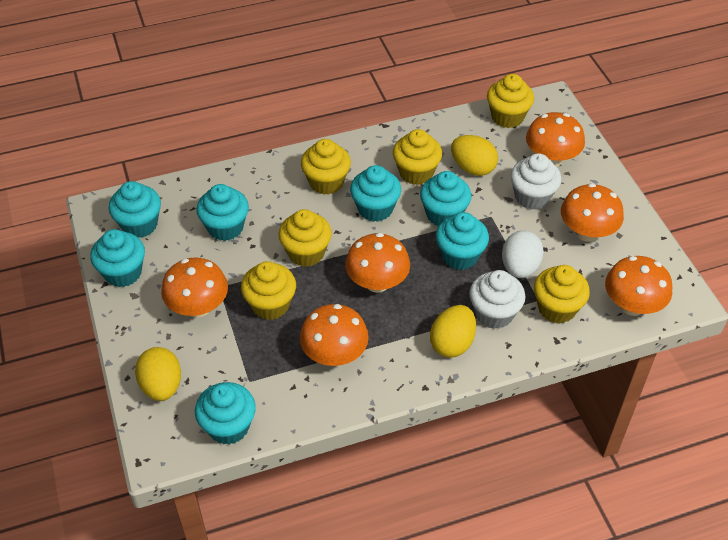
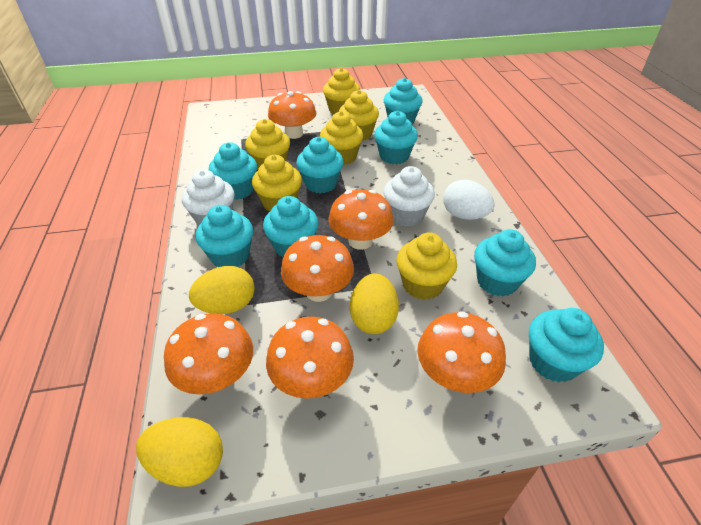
turquoise cupcake: [90,229,145,287] [108,181,161,238] [195,382,256,445] [196,184,249,241] [350,165,401,222] [420,171,472,226] [436,212,489,270] = 7 -> [196,205,253,267] [209,142,257,200] [263,196,319,258] [296,137,343,193] [374,111,418,164] [384,78,423,124] [474,229,536,296] [529,308,604,382] = 8

